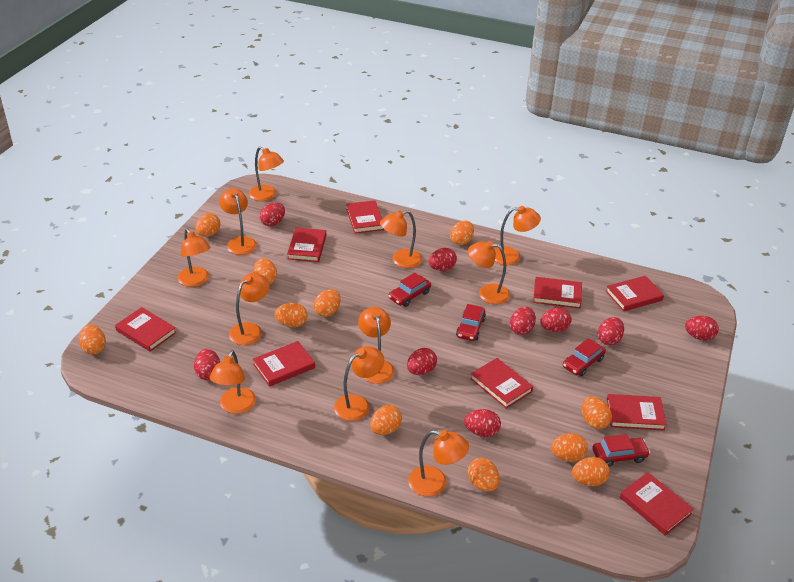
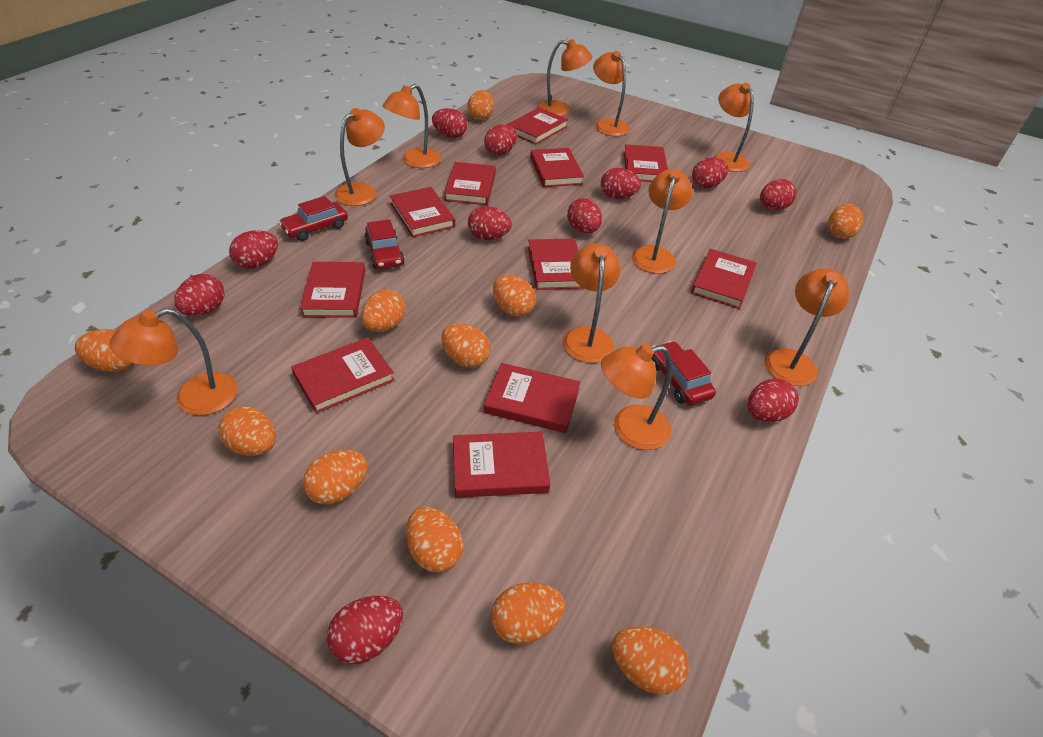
orange lamp: [178,228,210,287] [210,350,256,414] [219,188,257,255] [229,273,270,345] [249,147,284,201] [334,346,384,421] [358,307,395,384] [380,210,422,268] [408,430,469,497] [468,241,510,304] [495,206,541,265] = 11 -> [109,308,238,415] [335,108,385,206] [382,84,441,168] [537,39,593,116] [563,244,621,363] [593,51,630,136] [601,344,672,450] [632,169,693,274] [713,83,754,172] [765,268,849,386] = 10
red book: [115,307,176,352] [253,341,315,387] [287,228,326,262] [346,200,384,234] [470,358,533,409] [533,277,582,309] [606,276,664,312] [607,394,667,431] [620,472,694,536] = 9 -> [291,337,395,413] [300,262,365,318] [390,187,455,237] [444,162,496,205] [453,432,550,498] [484,363,580,433] [507,107,568,145] [528,238,583,290] [530,148,584,187] [623,144,668,182] [691,249,757,309] = 11
red car: [388,273,431,307] [456,304,486,341] [563,338,606,376] [592,434,650,467] = 4 -> [279,196,348,241] [364,219,405,269] [651,341,716,405] = 3
red egg: [194,349,220,380] [260,203,285,226] [407,348,437,375] [428,248,457,271] [464,409,501,437] [510,307,536,335] [540,308,572,332] [598,317,624,345] [685,316,719,341] = 9 -> [174,274,224,316] [229,230,278,269] [327,596,403,664] [432,108,467,138] [468,206,512,240] [484,124,517,156] [567,198,602,233] [601,168,641,199] [692,157,729,189] [747,378,799,422] [760,179,797,210] = 11

